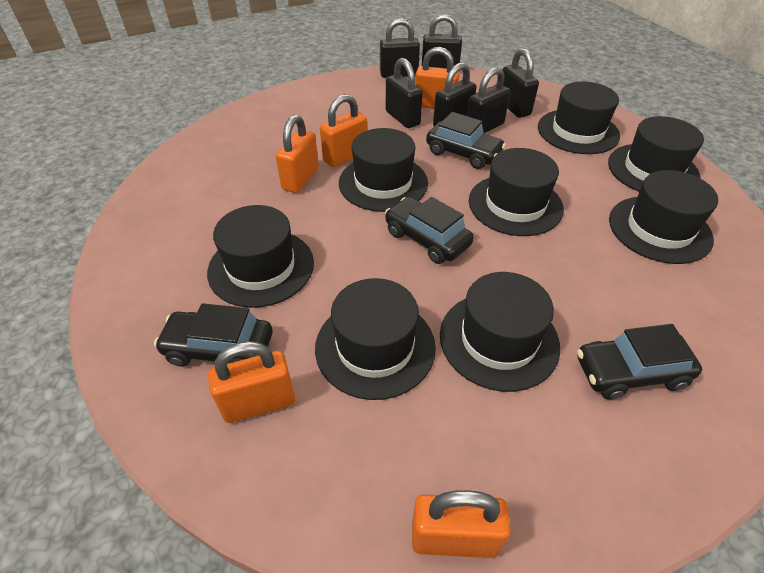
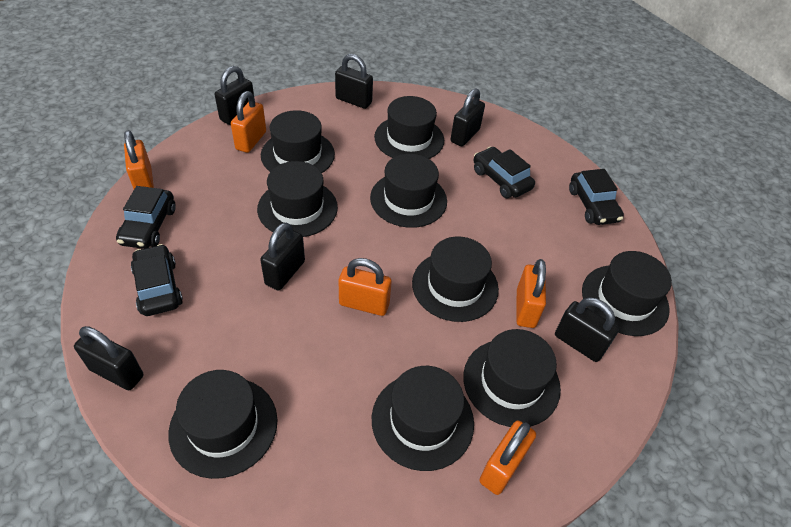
black hat: [207,205,314,308] [315,278,436,400] [339,128,428,212] [440,272,560,392] [469,148,564,236] [538,81,620,154] [608,116,704,192] [609,170,718,264] = 8 -> [168,370,278,479] [257,161,338,237] [261,110,335,173] [370,154,447,228] [372,366,474,471] [374,96,444,159] [412,237,499,322] [463,329,561,427] [582,251,672,336] = 9

